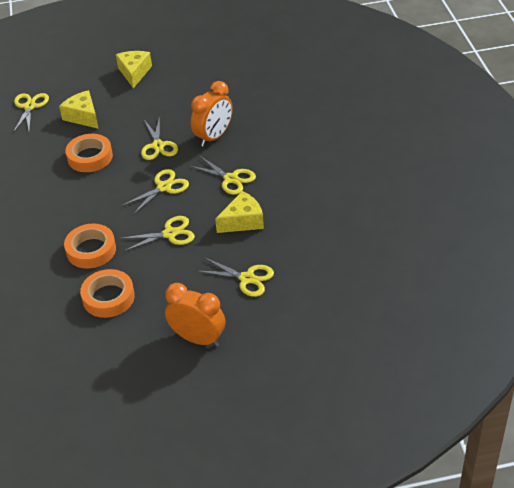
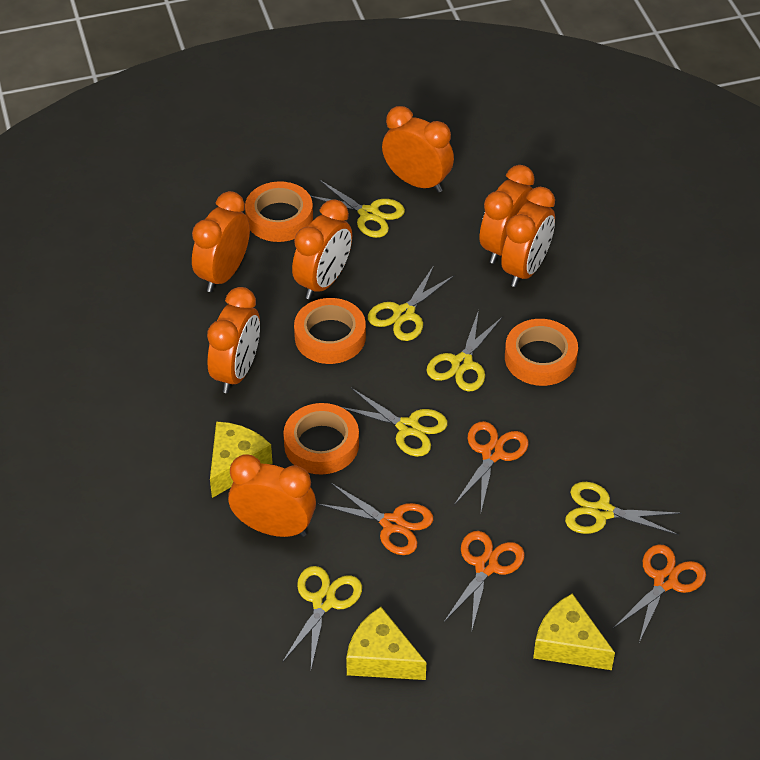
orange clock: [165,283,225,347] [191,81,233,147] = 2 -> [192,191,250,292] [207,287,260,393] [228,454,316,537] [292,199,352,299] [382,106,454,193] [480,165,535,264] [501,187,555,287] = 7
orange scissors: none = 0 -> [318,483,433,555] [444,531,525,630] [454,421,528,511] [613,544,706,643] = 4
orange tape: [64,224,116,269] [65,134,113,172] [80,269,135,318] = 3 -> [245,181,313,242] [283,403,359,474] [294,298,366,364] [505,319,578,386] = 4

